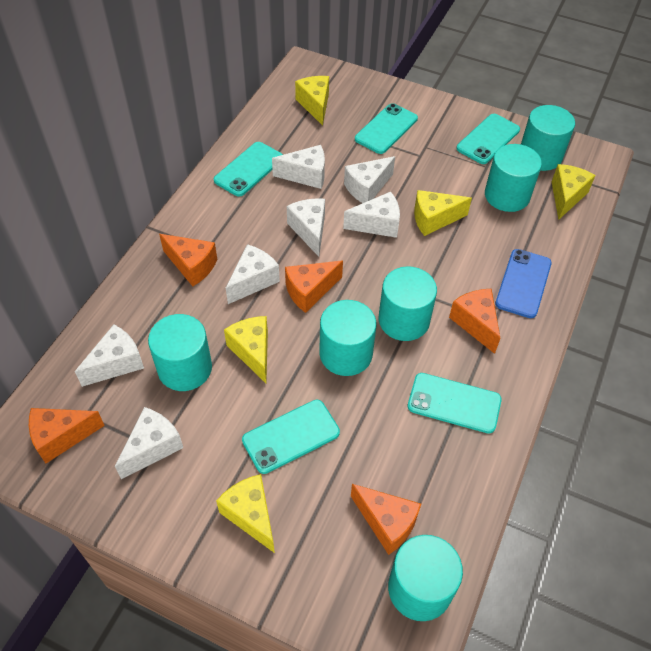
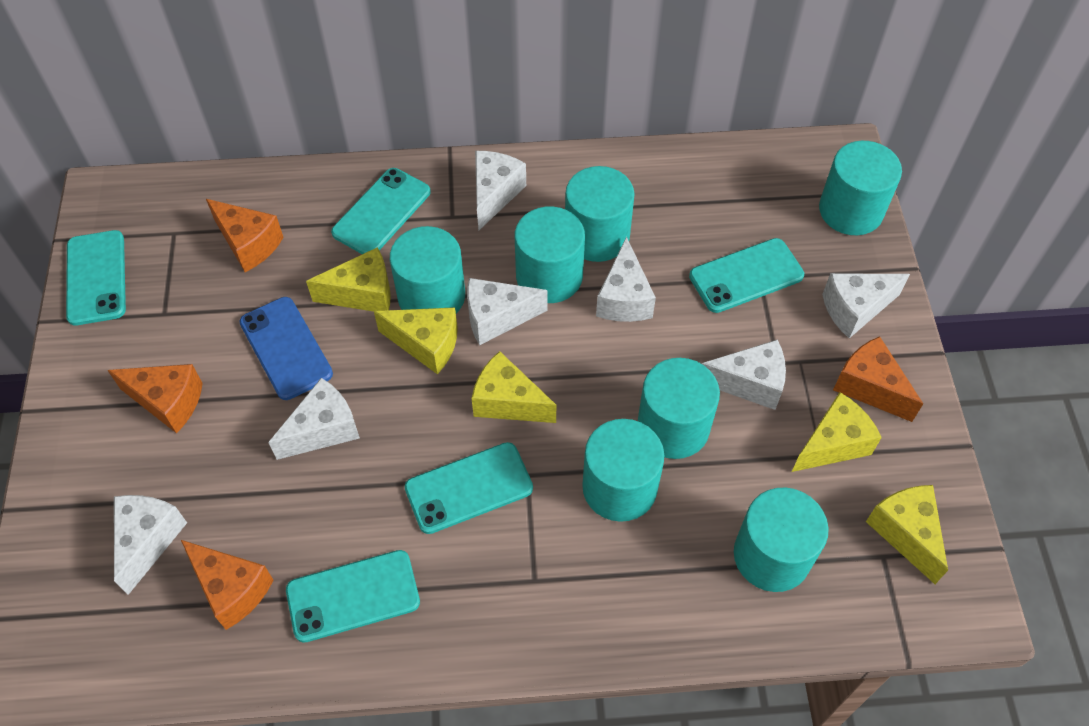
orange cheese: [29,408,105,463] [159,234,217,286] [285,260,343,313] [351,484,421,555] [449,289,501,354] = 5 -> [108,364,203,433] [181,540,273,630] [206,199,283,272] [833,336,923,422] = 4
turquoise cylinder: [148,314,212,391] [319,300,376,376] [379,266,437,341] [388,535,463,621] [485,144,542,212] [521,105,575,171] = 6 -> [390,226,465,313] [515,206,585,303] [565,166,635,262] [582,419,664,522] [638,358,720,459] [734,488,829,592] [819,141,902,235] = 7

